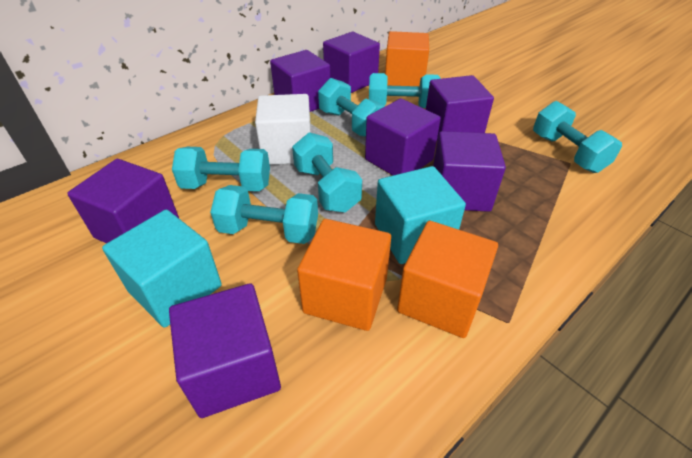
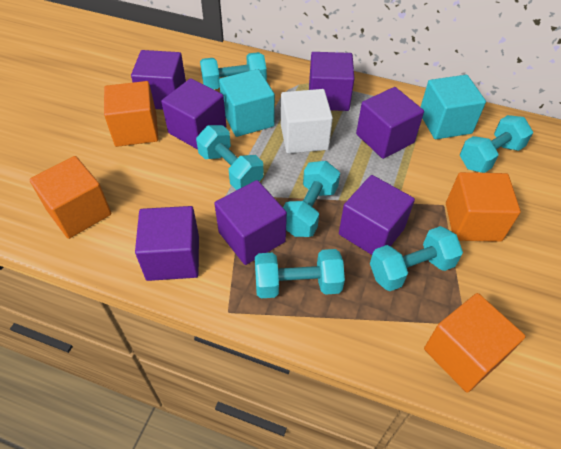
orange cube: [297,219,391,331] [385,31,429,86] [397,221,498,338] = 3 -> [29,156,111,239] [104,81,158,147] [424,293,526,393] [446,172,521,242] = 4

